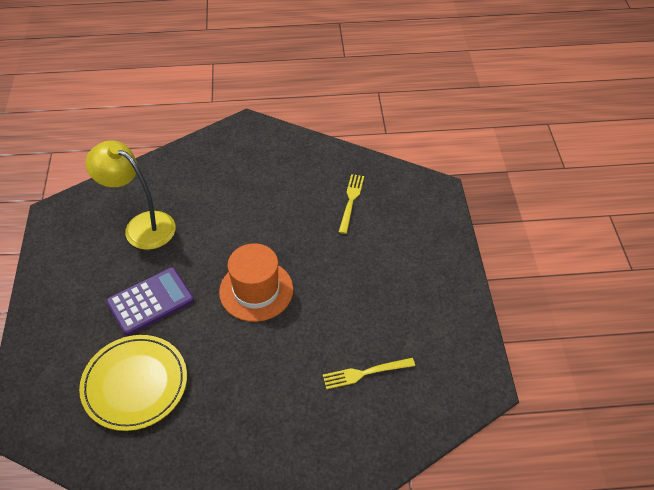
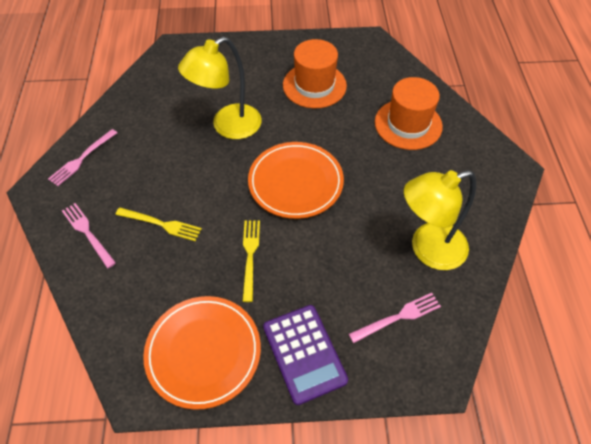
orange hat: [219,243,293,322] = 1 -> [283,39,347,108] [375,77,443,150] = 2
orange plate: none = 0 -> [143,296,261,410] [248,142,344,219] = 2
pink fork: none = 0 -> [48,129,117,186] [62,203,116,268] [349,293,441,343] = 3
yellow lamp: [85,140,176,250] = 1 -> [178,37,262,139] [404,170,476,270] = 2
yellow plate: [79,335,187,431] = 1 -> none = 0

